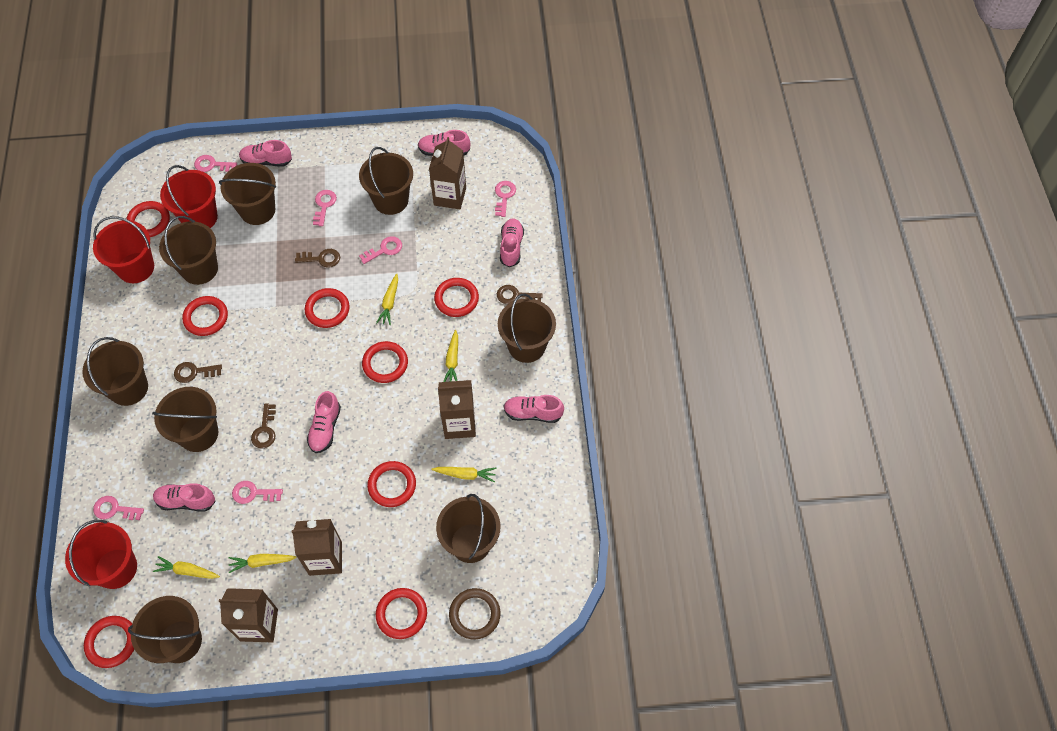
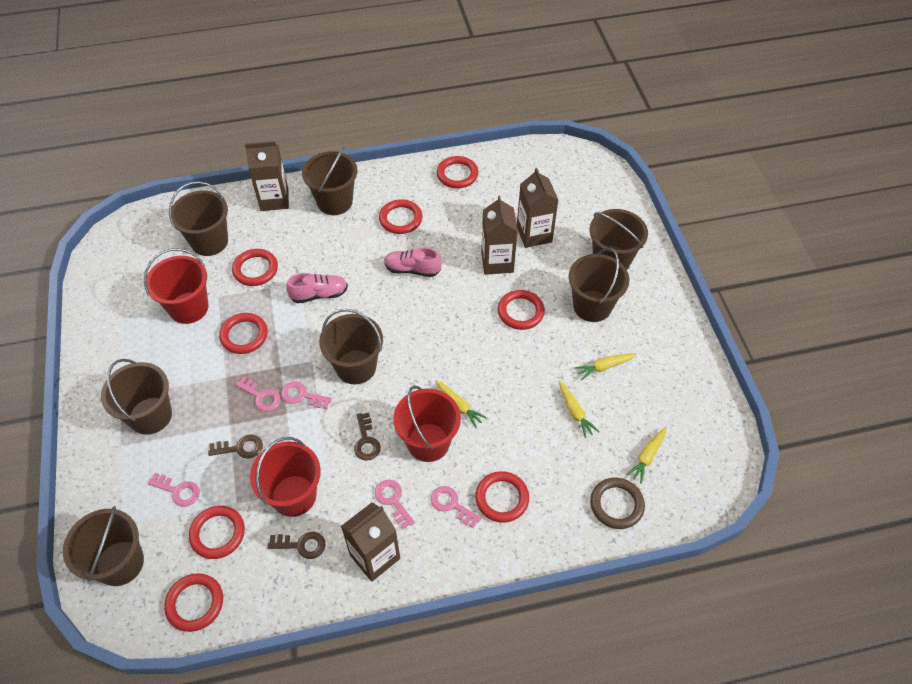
brown bucket: [82,337,148,406] [128,596,202,663] [152,387,218,452] [159,216,218,285] [219,163,276,225] [359,147,413,215] [436,494,501,563] [498,294,556,363] = 8 -> [63,506,144,586] [101,359,172,435] [169,181,228,256] [302,146,358,215] [319,309,383,384] [568,248,629,322] [589,209,648,270] = 7
brown key: [174,362,222,383] [251,403,276,449] [295,249,340,268] [497,285,543,304] = 4 -> [208,435,263,458] [267,532,326,559] [354,413,381,461] = 3
pink key: [93,496,144,520] [194,155,237,172] [232,481,283,504] [313,190,337,226] [359,236,402,264] [495,181,516,217] = 6 -> [148,473,200,507] [235,377,281,412] [281,381,332,409] [375,480,415,529] [431,486,481,528] = 5
pink shoe: [153,483,215,512] [239,140,292,167] [307,391,341,453] [418,130,470,156] [500,218,524,267] [504,395,564,423] = 6 -> [286,273,348,303] [384,247,442,277] = 2
yellow carrot: [153,556,220,579] [229,554,297,573] [376,273,398,325] [431,467,497,482] [443,330,458,382] = 5 -> [435,380,487,428] [559,381,600,438] [574,353,637,380] [626,427,667,484] = 4

